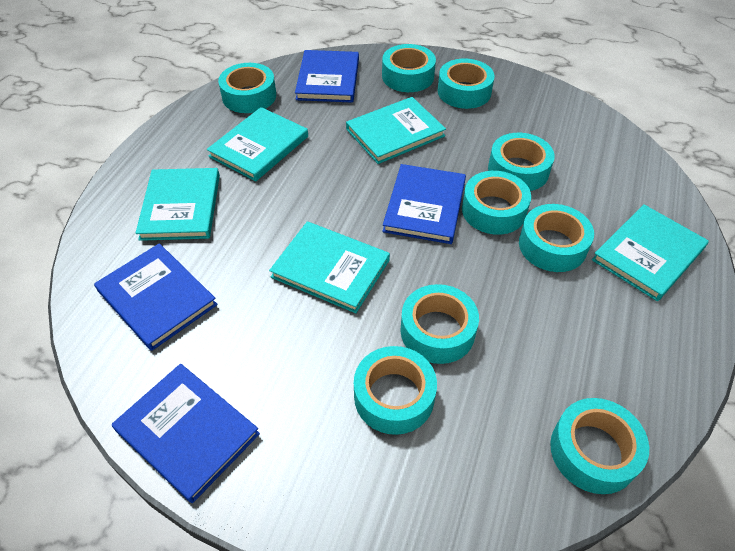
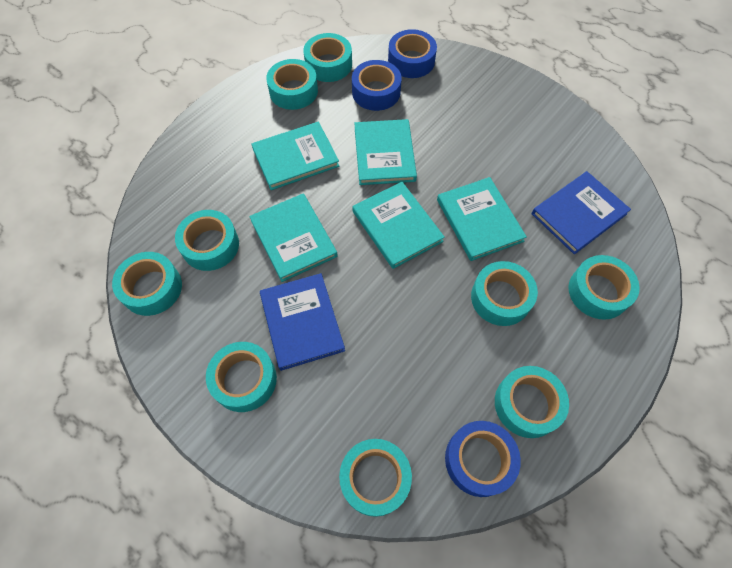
blue book: [94,243,218,351] [112,364,260,503] [295,50,359,103] [382,164,466,244] = 4 -> [260,273,345,371] [532,171,631,254] = 2
blue tape: none = 0 -> [352,60,402,111] [388,29,437,78] [445,421,521,497] = 3

